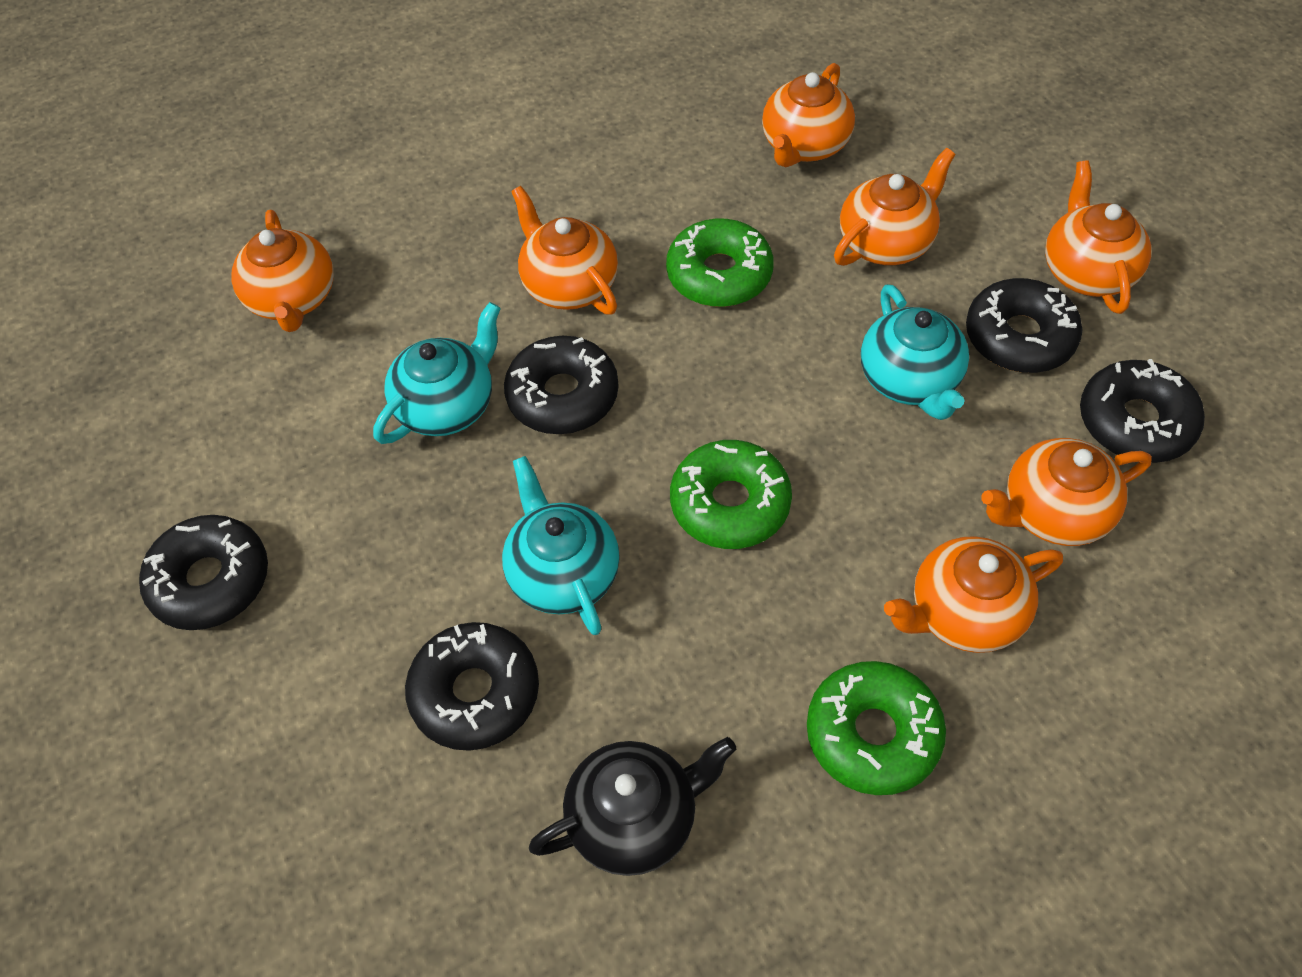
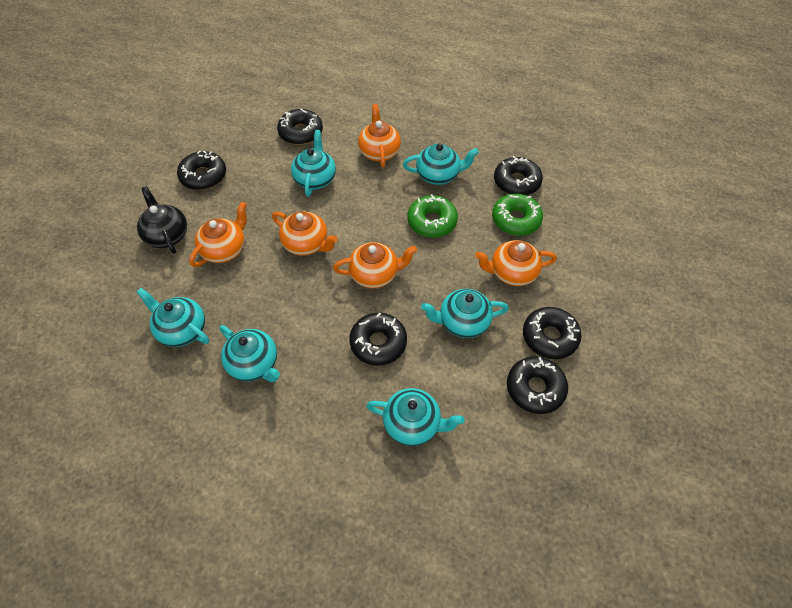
black donut: [139,515,268,630] [405,622,539,751] [504,336,619,434] [966,278,1083,373] [1080,359,1205,463] = 5 -> [177,151,226,190] [277,108,323,145] [349,313,407,366] [494,156,543,195] [507,357,568,414] [523,307,581,359] = 6
green donut: [666,219,774,307] [670,440,792,549] [807,661,946,795] = 3 -> [407,194,458,237] [492,194,543,236] = 2
orange teapot: [231,210,334,332] [511,186,618,315] [762,63,855,167] [834,148,956,266] [884,536,1063,653] [981,438,1152,546] [1045,160,1151,314] = 7 -> [189,202,247,267] [272,212,337,256] [333,242,417,288] [358,104,401,167] [475,240,557,286] = 5
turquoise teapot: [373,302,501,444] [502,456,620,635] [861,284,969,420] = 3 -> [136,288,209,347] [219,325,280,382] [291,130,336,197] [366,388,465,446] [403,144,479,185] [421,289,509,338] = 6

